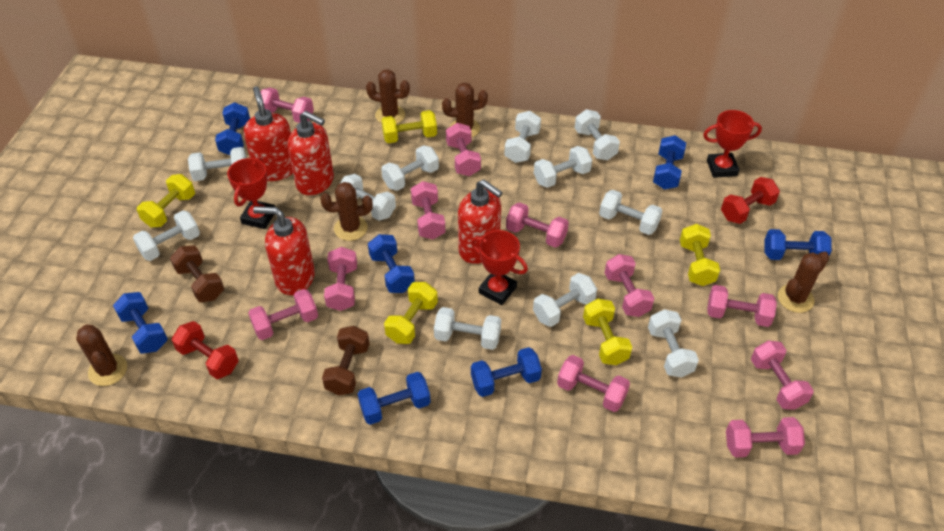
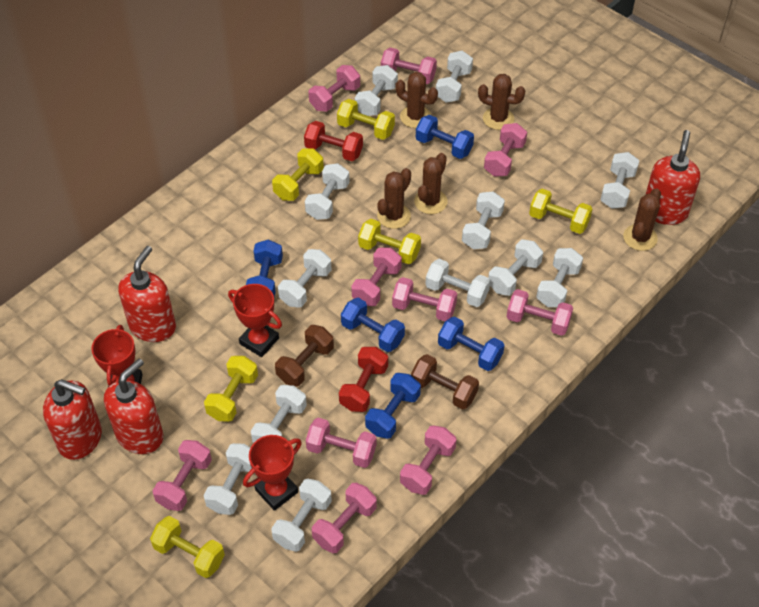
blue dumbbell: [113,292,168,354] [215,102,250,155] [358,372,431,425] [368,234,415,293] [471,347,542,397] [653,135,686,190] [764,229,832,260] = 7 -> [246,239,283,297] [341,298,405,352] [365,373,421,439] [416,115,474,159] [438,317,505,371] = 5
pink dumbbell: [248,289,318,340] [261,88,314,123] [324,247,357,311] [411,181,445,239] [446,123,481,176] [506,202,569,248] [557,355,630,412] [605,254,654,317] [707,285,777,327] [726,417,805,458] [751,341,814,410] = 11 -> [153,440,212,511] [306,418,376,468] [309,65,360,112] [312,483,377,553] [351,248,402,306] [381,47,437,84] [392,277,457,321] [400,425,457,495] [484,123,527,177] [507,289,573,336] = 10
white dumbbell: [133,210,200,261] [188,147,247,181] [340,174,396,221] [381,145,439,191] [434,307,501,350] [504,111,541,163] [533,273,597,327] [534,146,592,188] [575,109,620,160] [599,190,662,235] [648,309,699,378] = 11 -> [204,443,252,515] [251,385,307,443] [271,479,332,552] [278,249,332,308] [305,163,350,220] [355,65,398,116] [425,259,490,307] [436,51,473,103] [462,191,505,249] [488,239,543,296] [536,248,583,307] [601,152,640,209] = 12
yellow dumbbell: [137,174,195,227] [381,110,437,143] [384,282,438,344] [583,299,632,365] [680,224,720,286] = 5 -> [150,516,225,578] [204,356,258,422] [272,148,324,201] [337,99,395,140] [358,219,421,264] [529,189,592,234] = 6

